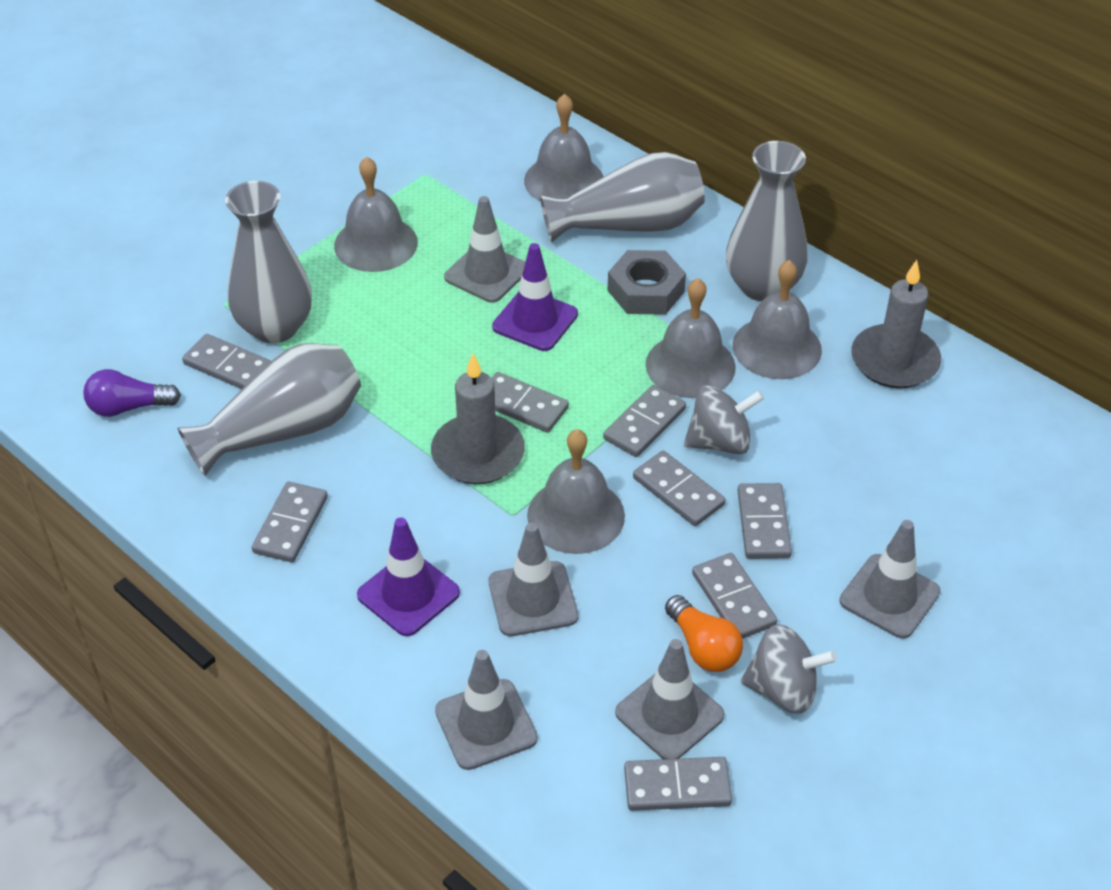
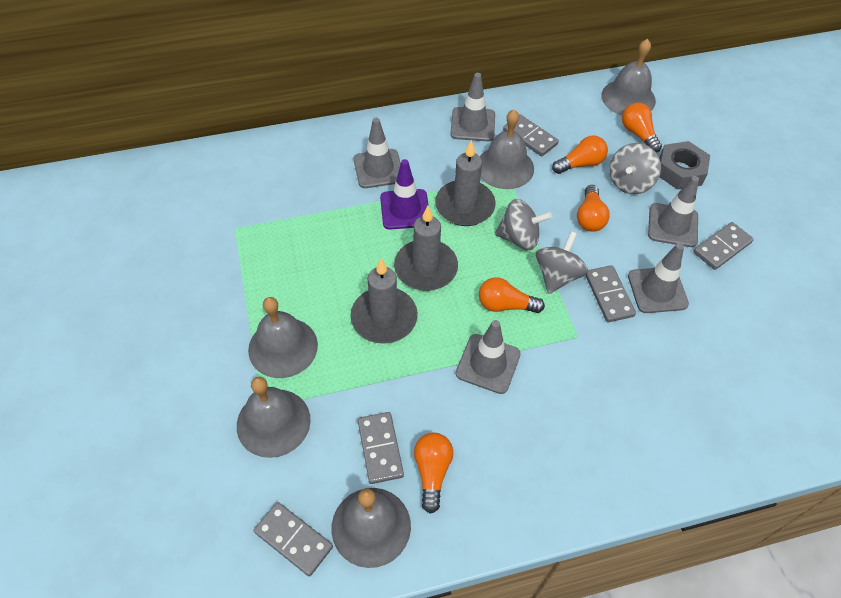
grey candle: [431,354,525,484] [851,260,941,389] = 2 -> [350,259,418,344] [394,206,458,291] [435,140,496,226] = 3
grey domino: [182,334,271,389] [252,481,328,562] [492,372,569,433] [603,385,686,457] [624,757,732,811] [633,451,726,526] [692,553,777,639] [737,483,792,559] = 8 -> [254,502,333,576] [358,412,404,484] [503,114,559,156] [585,265,636,322] [693,222,754,270] = 5
grey spinning top: [684,385,764,454] [741,624,837,714] = 2 -> [495,199,552,250] [536,231,588,294] [609,143,661,194] = 3
grey vase: [178,343,361,476] [225,181,312,343] [540,152,705,243] [726,141,808,301] = 4 -> none = 0
orange light bulb: [665,595,743,672] = 1 -> [414,433,453,514] [479,277,545,313] [552,135,608,174] [577,185,610,232] [622,103,662,153] = 5
purple light bulb: [83,369,181,417] = 1 -> none = 0
purple traffic cone: [357,517,460,636] [492,243,578,351] = 2 -> [380,159,429,230] = 1

